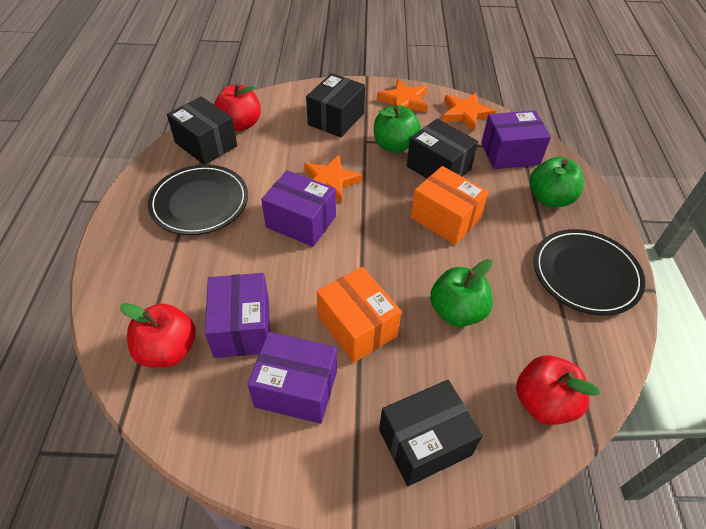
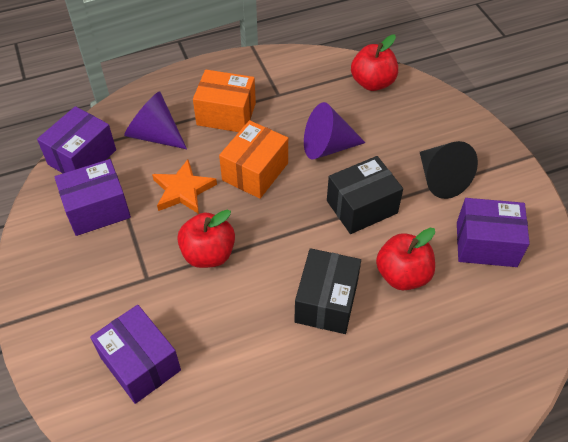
black box: [167,96,237,165] [306,73,365,138] [379,380,483,486] [407,119,478,178] = 4 -> [294,248,361,334] [327,156,403,234] = 2
black cone: none = 0 -> [420,141,478,199] = 1
black plate: [148,164,248,235] [534,229,645,315] = 2 -> none = 0
green apple: [374,105,421,153] [430,259,493,327] [530,157,584,207] = 3 -> none = 0
orange star: [304,155,363,203] [377,79,428,112] [442,93,496,131] = 3 -> [152,159,217,214] = 1
purple cone: none = 0 -> [124,91,187,149] [304,102,366,159] = 2

